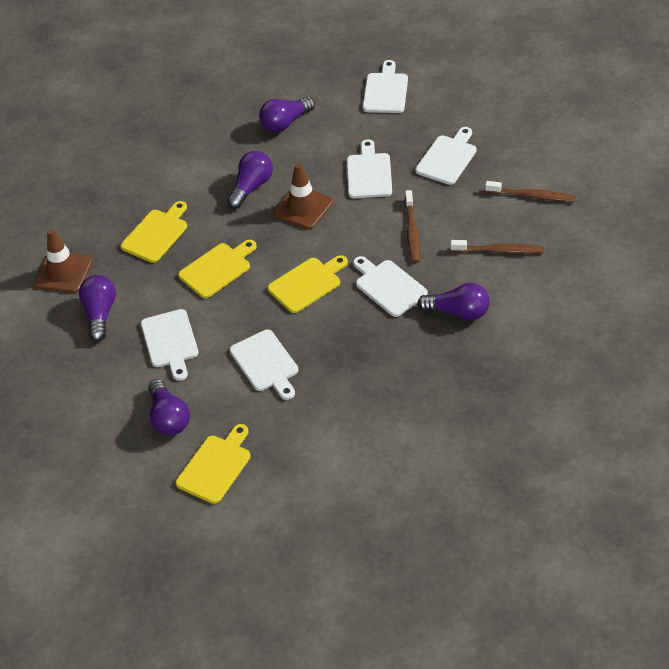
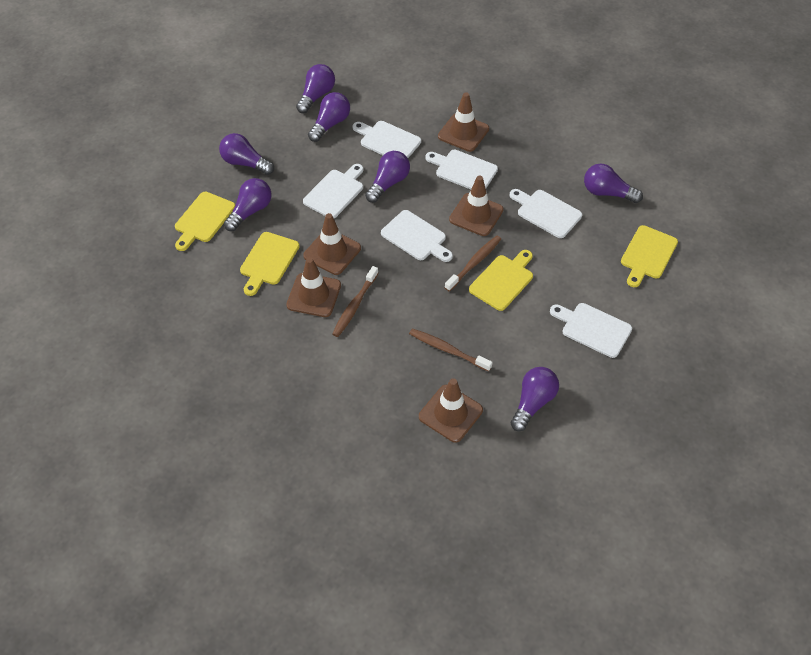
brown traffic cone: [34,229,93,293] [273,163,333,230] = 2 -> [286,257,341,317] [303,213,361,275] [419,378,483,443] [438,92,489,152] [449,175,504,236] = 5
purple light bulb: [79,275,116,342] [148,379,190,435] [227,151,273,209] [259,97,315,132] [418,283,490,320] = 5 -> [219,133,274,175] [224,178,272,231] [296,64,335,113] [308,92,350,142] [365,151,410,203] [510,367,559,431] [584,164,643,203] = 7

